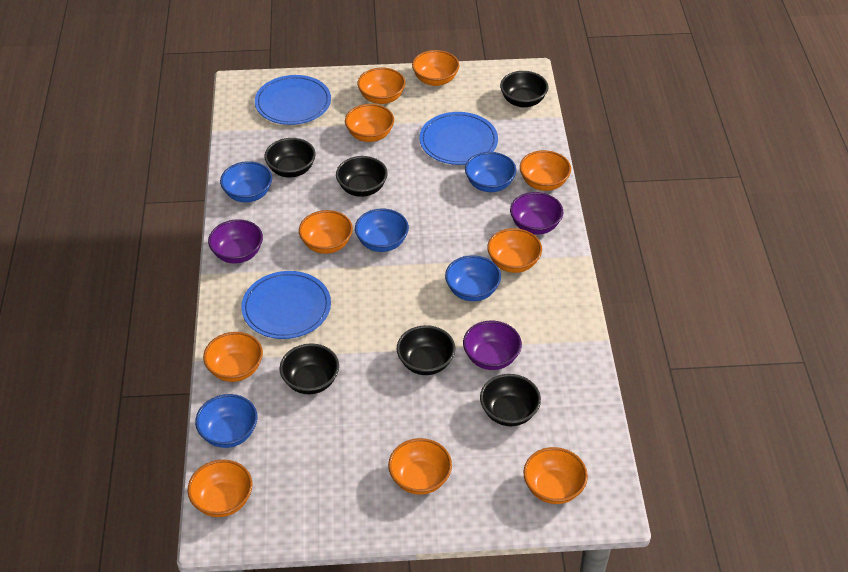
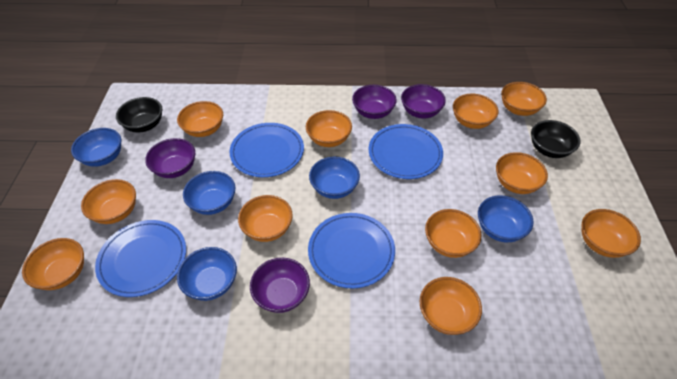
black bowl: [264,138,316,178] [279,343,339,394] [336,156,388,197] [397,325,455,375] [480,374,541,426] [500,71,548,107] = 6 -> [116,97,162,133] [531,120,581,158] = 2
blue plate: [241,271,331,339] [255,75,331,125] [419,112,498,165] = 3 -> [95,220,186,297] [230,123,304,177] [308,213,395,289] [369,124,443,179] = 4
orange bowl: [187,459,252,517] [203,332,263,382] [299,210,353,254] [345,104,394,142] [357,68,405,104] [388,438,452,495] [412,50,459,86] [487,228,542,273] [520,150,571,191] [523,447,588,504] = 10 -> [22,238,84,290] [81,179,136,224] [177,101,223,137] [238,195,293,242] [306,110,352,147] [420,277,482,335] [425,209,481,258] [453,94,499,129] [496,152,548,194] [501,82,547,116] [582,209,641,258] = 11
purple bowl: [208,219,263,264] [463,321,522,370] [510,192,563,235] = 3 -> [145,138,195,178] [250,258,310,313] [352,85,397,119] [401,84,446,118] = 4

